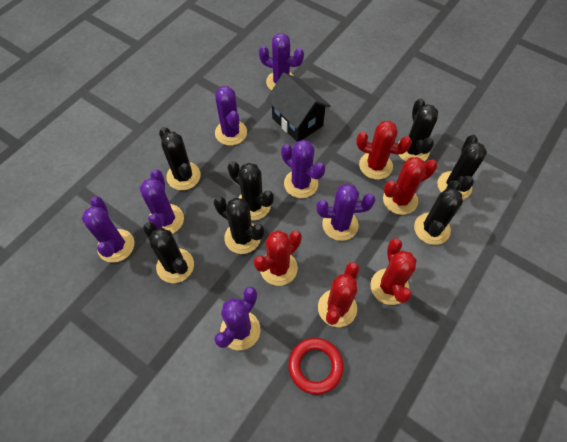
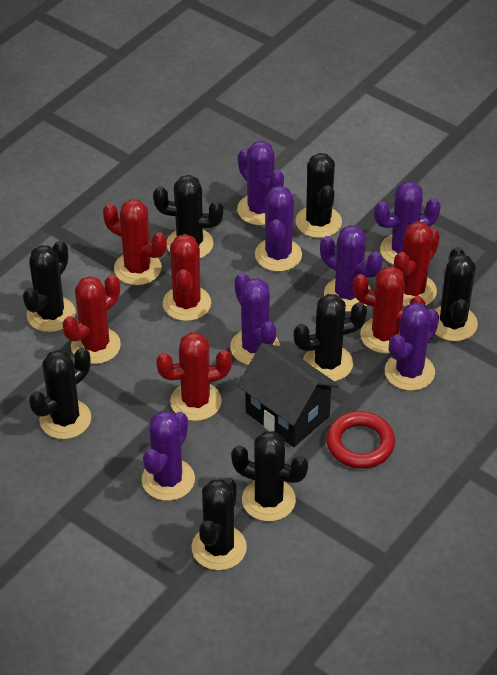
black cactus: [143,222,194,283] [159,127,201,190] [214,196,264,254] [228,161,274,221] [398,99,438,161] [414,180,463,245] [437,135,487,199] = 7 -> [23,240,76,332] [29,348,91,439] [153,175,223,258] [192,478,247,570] [231,431,308,521] [294,294,367,382] [295,153,342,238] [434,247,478,341] = 8
red cactus: [254,230,302,286] [318,262,359,327] [356,121,412,180] [371,238,417,305] [383,157,437,215] = 5 -> [62,274,121,364] [103,199,167,285] [156,332,232,421] [163,234,211,321] [353,266,425,354] [394,221,440,307] = 6

